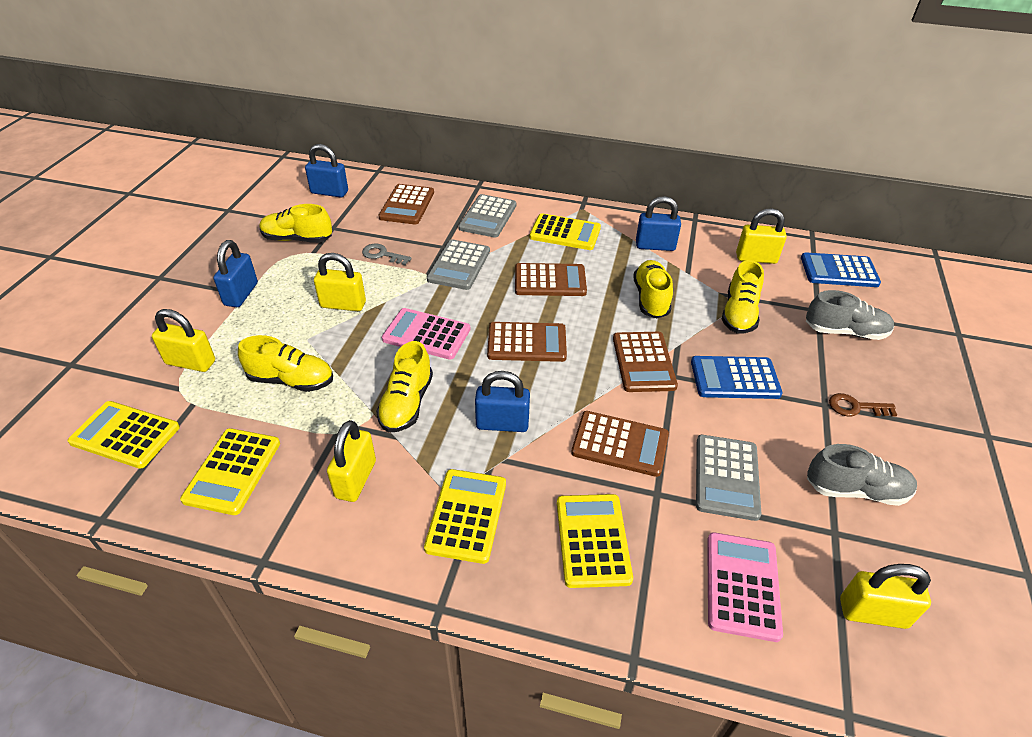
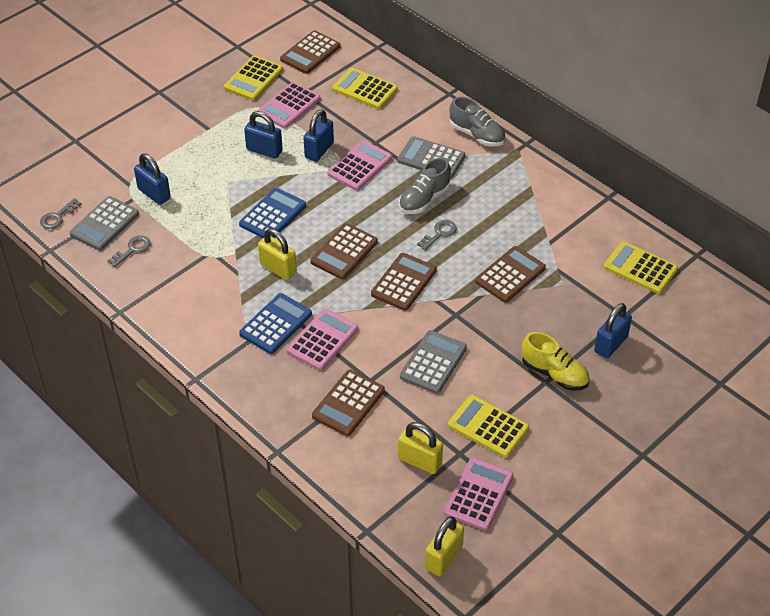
brown key: [829,393,897,417] = 1 -> none = 0
grey key: [362,244,412,265] = 1 -> [40,198,82,229] [107,235,151,267] [417,220,457,250] = 3
pink calculator: [382,308,470,360] [707,532,783,642] = 2 -> [257,82,320,128] [287,308,358,371] [327,140,392,191] [444,458,514,531] = 4
yellow calculator: [67,401,180,469] [180,428,280,515] [424,469,506,564] [529,213,601,250] [557,494,633,588] = 5 -> [224,55,283,100] [332,68,398,109] [448,395,529,458] [604,241,678,294] = 4
yellow padlock: [152,309,215,372] [314,253,366,311] [327,420,376,502] [736,208,787,264] [840,564,931,629] = 5 -> [258,229,297,280] [398,422,443,474] [425,516,464,576] = 3
yellow shoe: [238,335,333,392] [260,204,332,243] [376,341,433,432] [633,260,673,318] [722,260,764,333] = 5 -> [521,332,590,391] = 1

